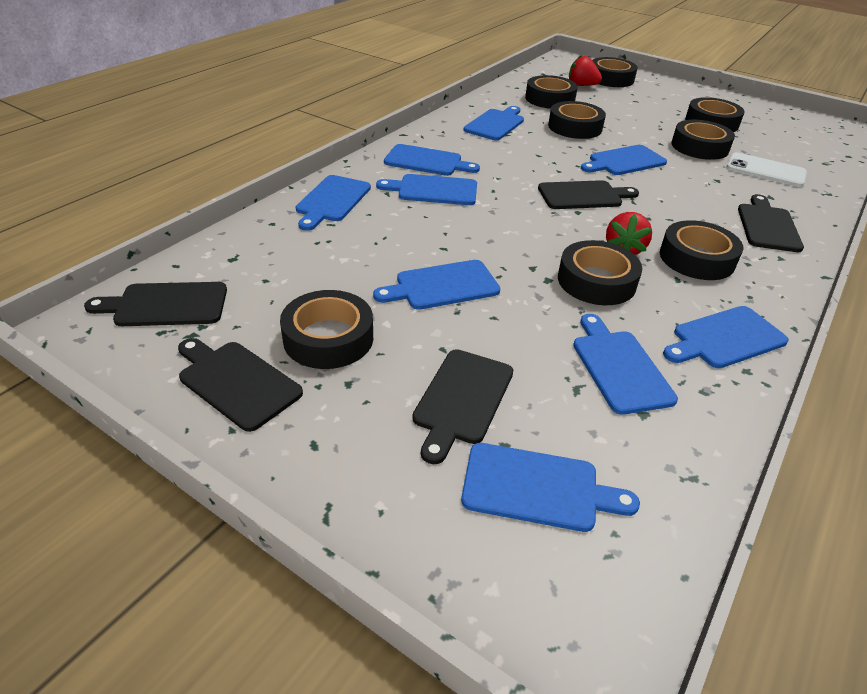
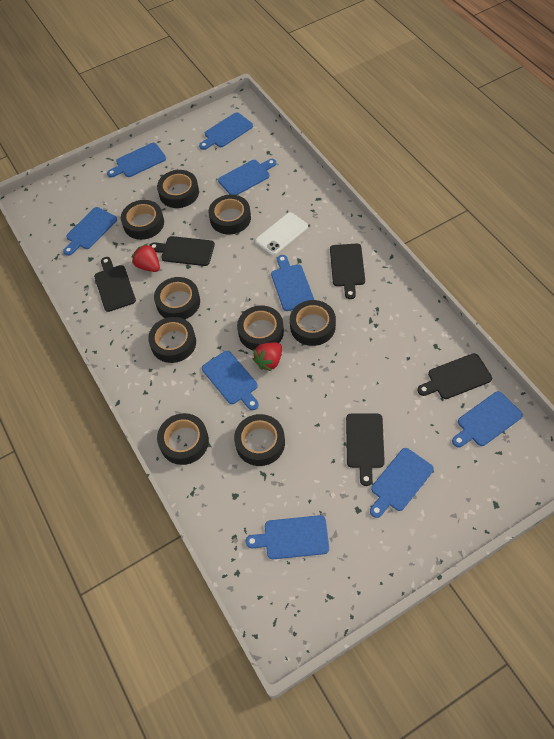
black tape: [280,290,373,369] [525,75,578,109] [548,101,606,139] [558,240,642,305] [592,57,638,87] [660,220,743,280] [671,120,735,160] [685,97,745,132] = 8 -> [121,200,164,240] [148,317,196,363] [154,277,200,319] [157,170,199,208] [157,413,209,465] [208,195,251,234] [234,414,285,466] [237,306,284,351] [290,300,336,346] = 9

